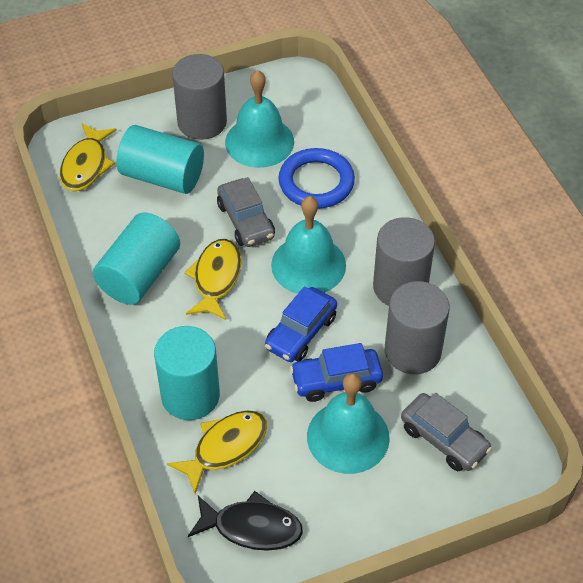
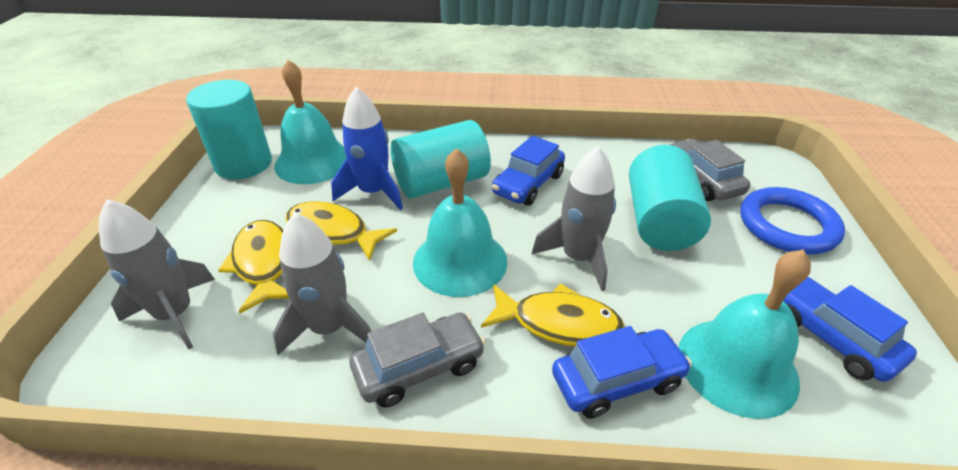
black fish: [188,491,303,551] = 1 -> none = 0
blue car: [265,287,337,362] [290,343,383,402] = 2 -> [492,136,565,205] [552,326,692,419] [783,277,917,382] = 3
blue rocket: none = 0 -> [331,87,403,210] = 1
grey cylinder: [172,54,227,140] [373,217,435,306] [385,281,450,374] = 3 -> none = 0
grey rocket: none = 0 -> [99,199,215,350] [273,213,371,355] [532,146,616,291] = 3

